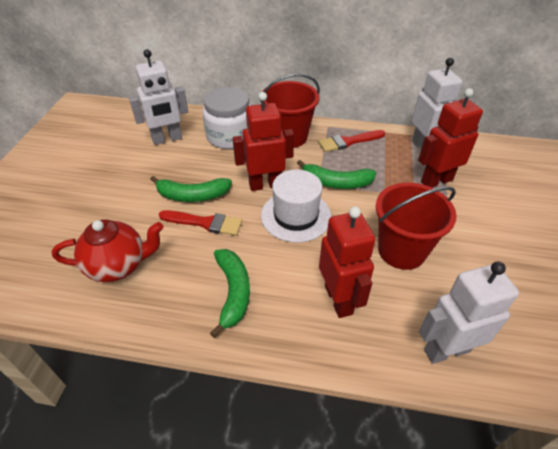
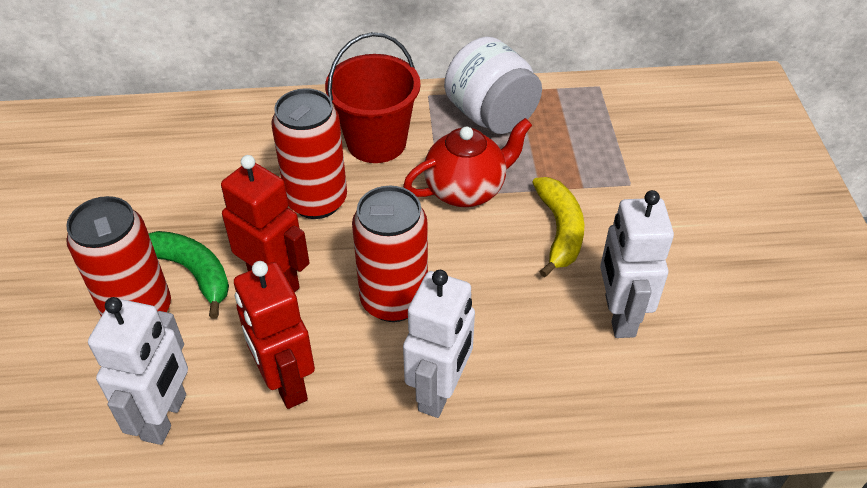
green banana: [150,176,232,202] [210,249,250,338] [297,160,376,189] = 3 -> [148,231,229,319] = 1
red brush: [159,210,242,236] [318,130,385,152] = 2 -> none = 0
red bucket: [260,74,320,148] [376,183,457,270] = 2 -> [325,32,421,163] = 1
red can: none = 0 -> [66,196,171,316] [271,88,347,219] [352,186,428,322] = 3
red robot: [233,92,294,191] [319,207,376,318] [418,88,483,188] = 3 -> [221,155,310,293] [234,261,315,409] = 2
white hat: [261,170,331,243] = 1 -> none = 0
yellow banana: none = 0 -> [532,177,584,277] = 1

